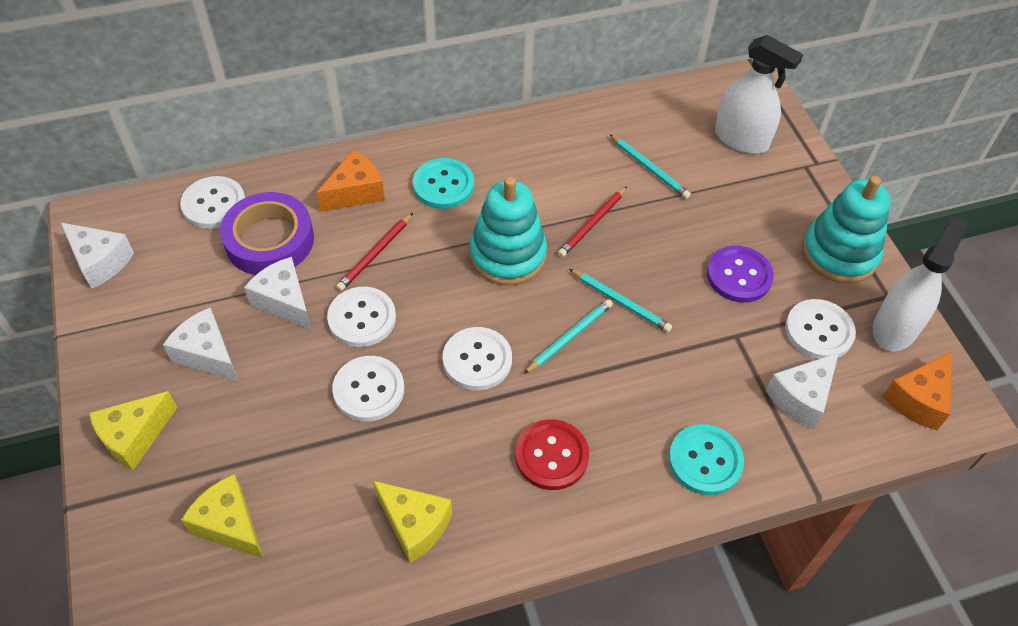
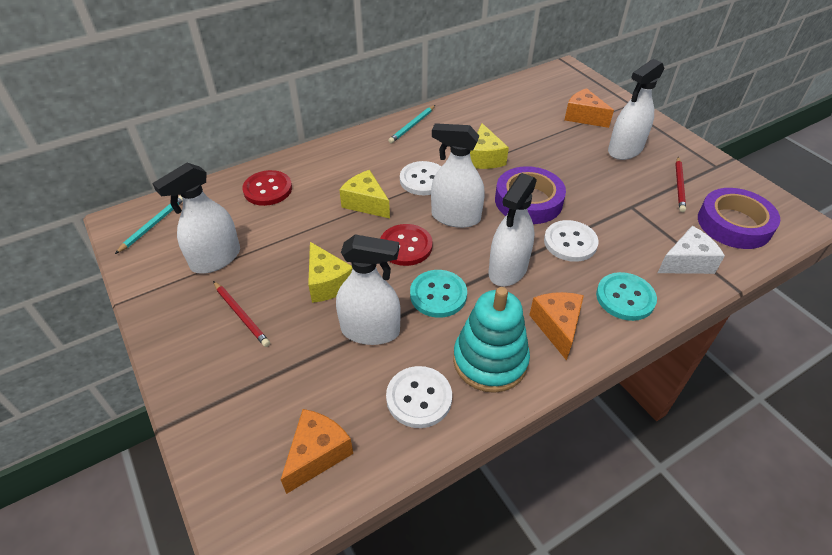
orange cheese: [316,150,385,212] [882,352,952,430] = 2 -> [281,409,353,494] [529,292,584,361] [564,88,614,128] = 3
purple button: [707,246,774,302] = 1 -> none = 0
purple tape: [220,192,314,275] = 1 -> [495,166,566,224] [698,188,780,249] = 2
red button: [515,419,589,490] = 1 -> [242,170,292,206] [380,224,433,266] = 2
turquoise pencil: [524,299,613,374] [569,269,672,332] [609,134,691,199] = 3 -> [115,195,183,254] [388,105,435,143] = 2
turquoise stacking toy: [469,177,547,285] [802,176,891,284] = 2 -> [453,287,530,393] = 1
white button: [180,176,245,229] [327,287,396,347] [332,356,404,422] [443,327,512,390] [785,299,856,359] = 5 -> [386,366,452,428] [400,161,441,195] [544,220,599,262] = 3
white cheese: [60,222,134,289] [163,308,238,381] [244,257,312,330] [766,353,839,429] = 4 -> [658,226,725,274] = 1
white spray bottle: [715,35,803,154] [873,215,968,352] = 2 -> [152,163,240,274] [336,234,401,345] [431,123,485,228] [488,173,537,286] [608,59,664,160] = 5

